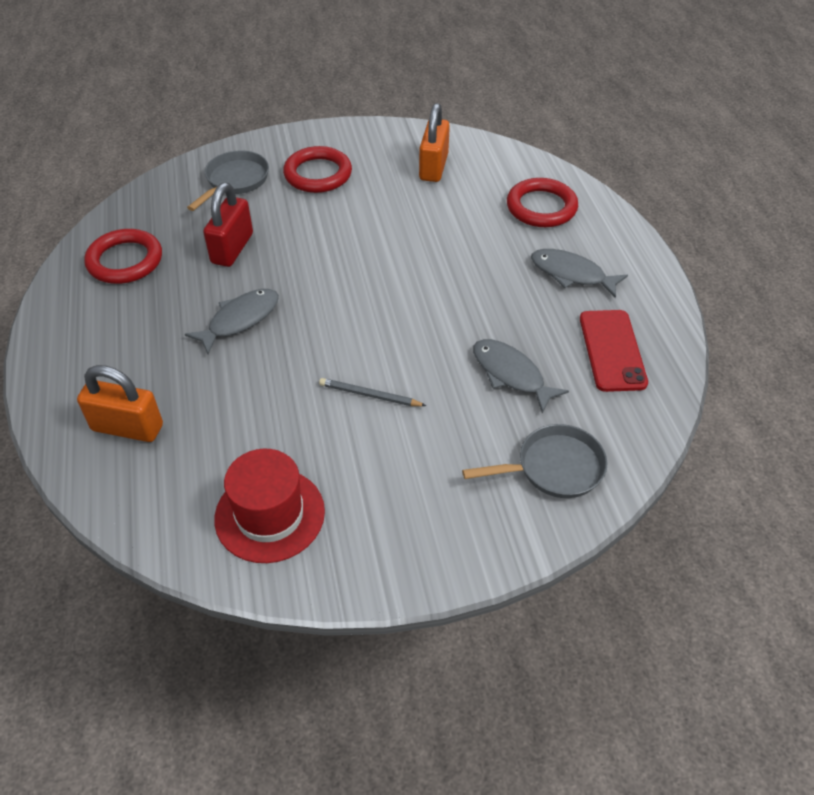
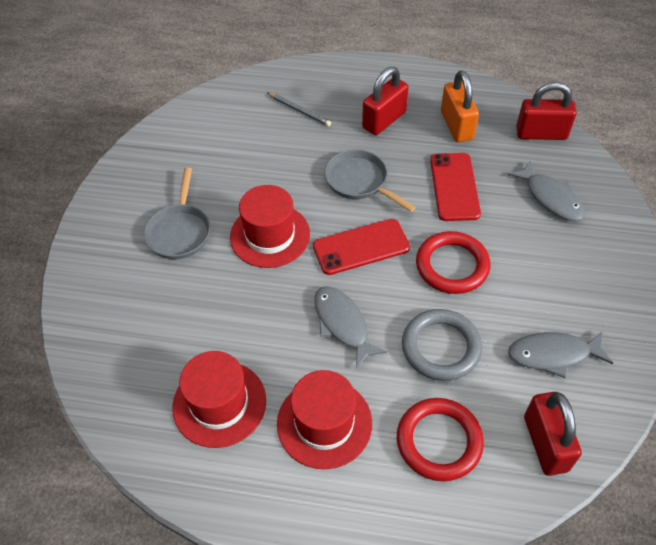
grey ring: none = 0 -> [402,309,482,381] = 1
orange padlock: [77,365,163,442] [419,103,450,182] = 2 -> [441,70,479,142] = 1
red hat: [214,449,325,563] = 1 -> [172,351,266,448] [230,185,310,268] [277,370,372,469] = 3
red padlock: [203,182,253,267] = 1 -> [362,67,409,135] [516,82,577,140] [524,392,582,476] = 3
red phone: [580,310,648,392] = 1 -> [313,219,410,275] [430,153,481,221] = 2
red ring: [84,229,162,284] [283,146,352,193] [507,178,578,227] = 3 -> [397,398,484,481] [416,231,491,294] = 2

